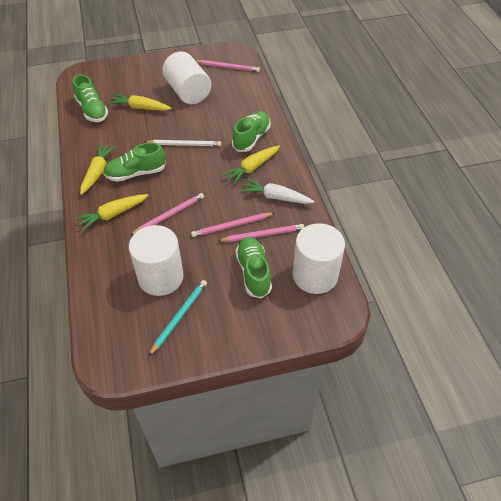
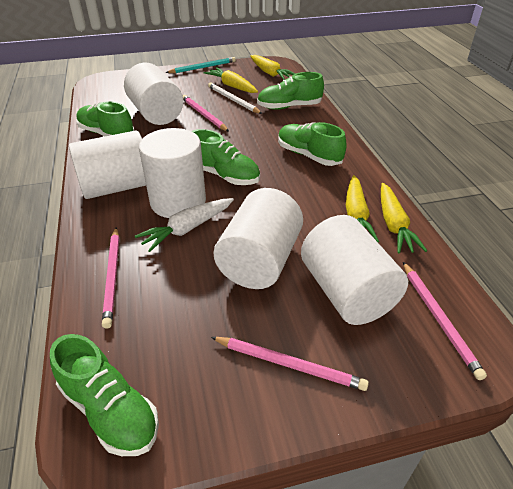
green shoe: [73,74,108,122] [103,142,166,182] [232,111,271,152] [235,237,272,299] = 4 -> [50,334,159,456] [76,101,134,136] [192,129,260,185] [257,72,324,110] [278,122,347,166] = 5
white cylinder: [129,225,183,296] [162,51,211,104] [293,223,345,294] = 3 -> [69,130,146,199] [124,63,183,125] [139,128,206,218] [214,188,303,289] [301,215,408,325] = 5

